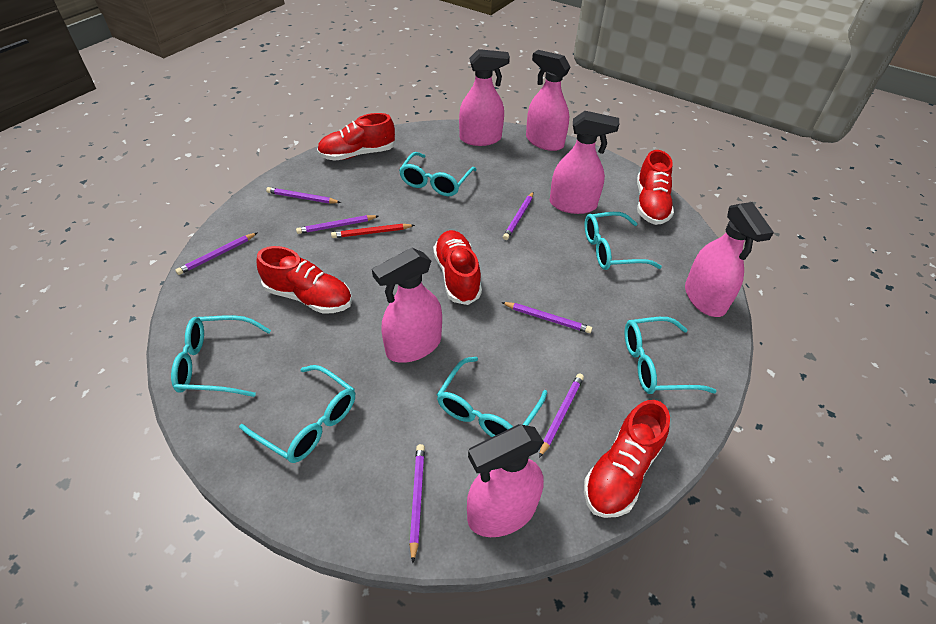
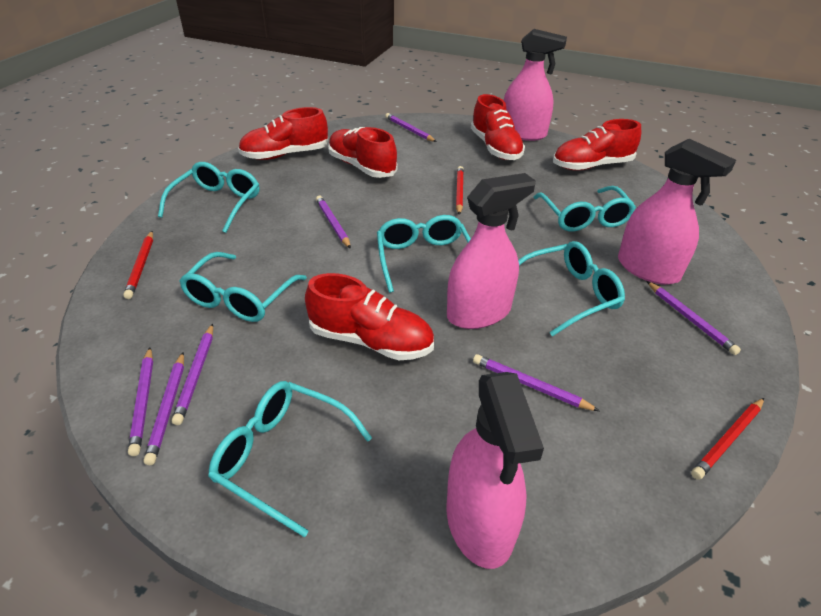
pink spray bottle: [372,248,442,363] [459,49,510,146] [467,424,544,537] [526,50,570,151] [550,111,619,214] [685,202,774,317] = 6 -> [447,173,536,329] [447,372,544,569] [503,29,567,141] [618,139,736,285] = 4
red pencil: [331,224,415,238] = 1 -> [123,231,153,299] [456,166,464,215] [691,398,764,480] = 3

